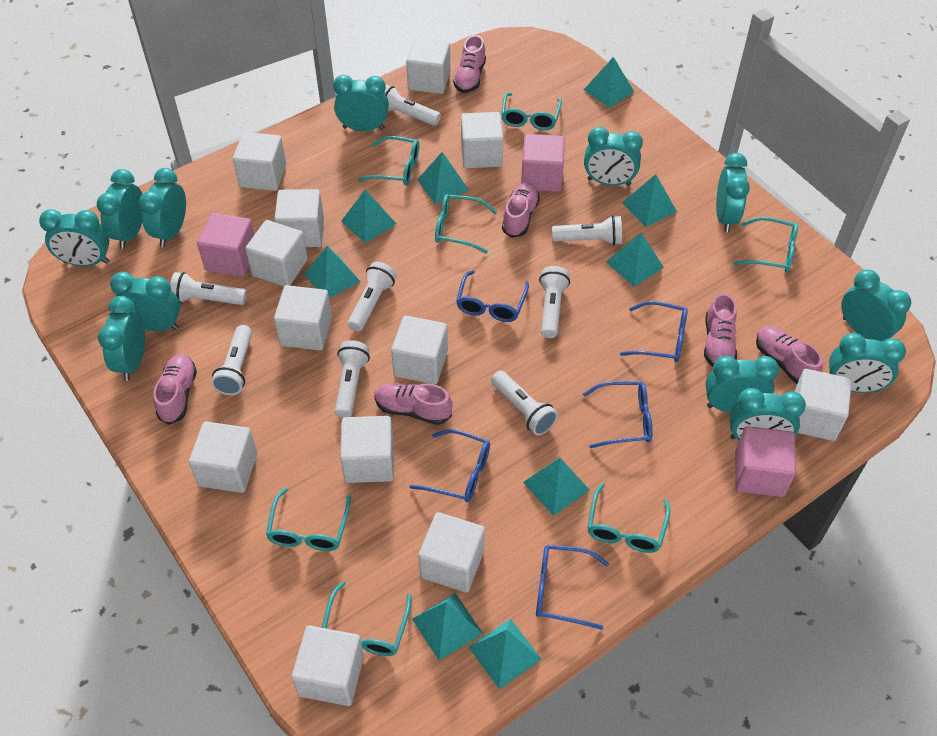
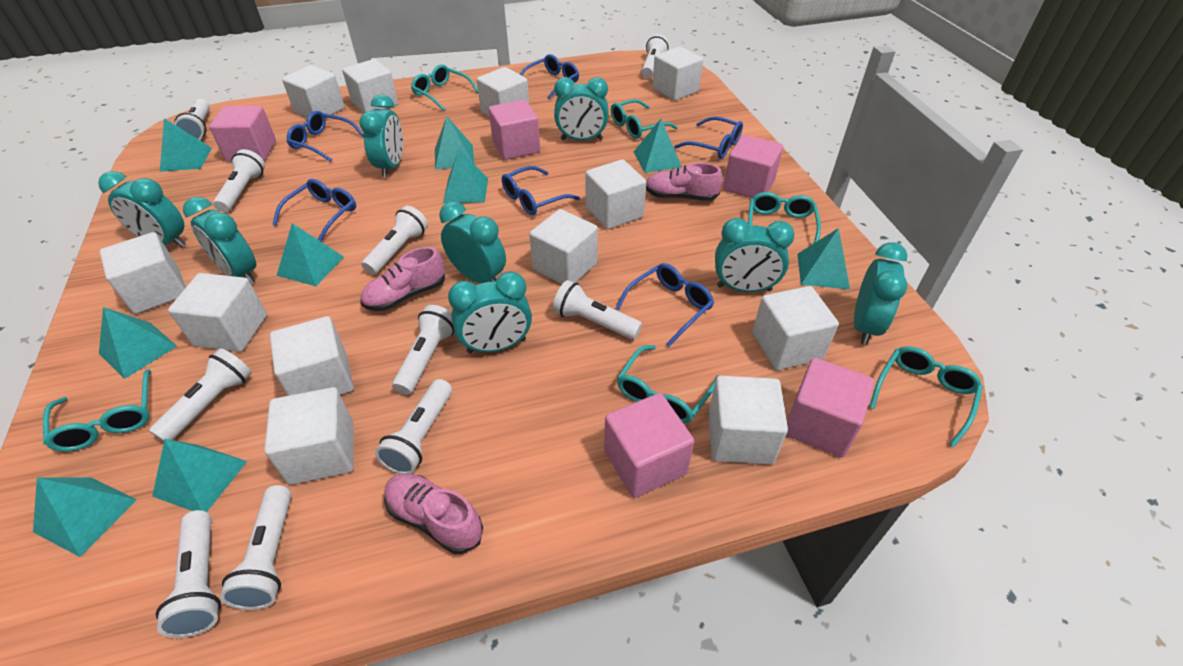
blue glasses: [409,429,490,502] [456,270,529,322] [536,545,609,630] [583,381,653,448] [620,301,688,362] = 5 -> [272,179,356,241] [287,111,364,162] [502,166,580,215] [520,54,579,99] [615,263,714,347] [674,116,743,159] = 6
pink cube: [197,213,255,277] [521,134,565,192] [735,426,796,497] = 3 -> [209,106,276,162] [489,100,540,160] [604,393,694,498] [723,135,783,198] [786,358,874,457] = 5
pink shoe: [153,354,197,425] [375,383,453,425] [453,35,486,93] [502,182,540,238] [704,293,737,367] [756,326,823,384] = 6 -> [360,247,445,311] [384,474,483,554] [646,163,723,201] = 3
turquoise clock: [39,209,110,266] [97,169,142,249] [98,296,145,381] [110,272,180,331] [139,168,186,247] [333,75,389,131] [584,127,643,186] [705,356,779,412] [716,153,750,232] [730,388,806,440] [829,333,906,393] [841,270,911,342] = 12 -> [98,171,186,247] [183,197,257,284] [359,94,403,178] [440,201,506,283] [448,271,532,353] [554,77,609,141] [715,218,794,292] [854,242,907,345] = 8
turquoise glasses: [266,488,351,551] [322,581,412,656] [358,136,419,185] [435,194,497,253] [501,93,562,130] [587,483,670,553] [733,217,798,273] = 7 -> [43,369,151,452] [411,64,478,111] [611,99,678,139] [617,345,720,423] [748,192,821,244] [869,346,983,447] = 6
white flashlight: [170,272,247,305] [211,325,252,395] [335,340,370,418] [348,262,397,332] [385,85,441,126] [491,371,558,435] [539,266,570,338] [552,215,622,245] = 8 -> [149,348,252,442] [156,510,221,638] [174,99,210,140] [213,149,265,212] [220,485,292,610] [361,206,428,275] [375,379,452,474] [392,305,454,395] [553,280,642,340] [641,34,669,78] = 10

